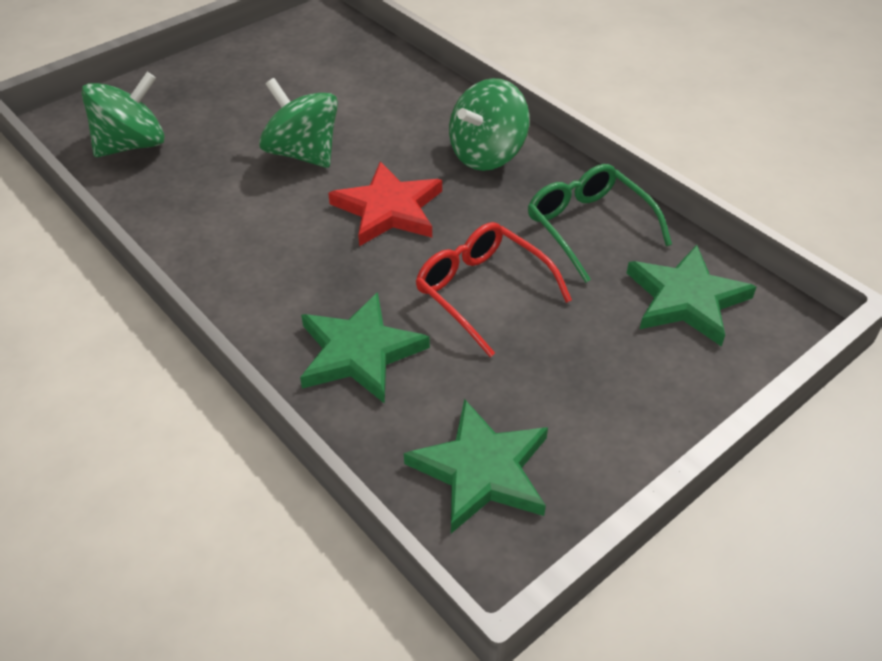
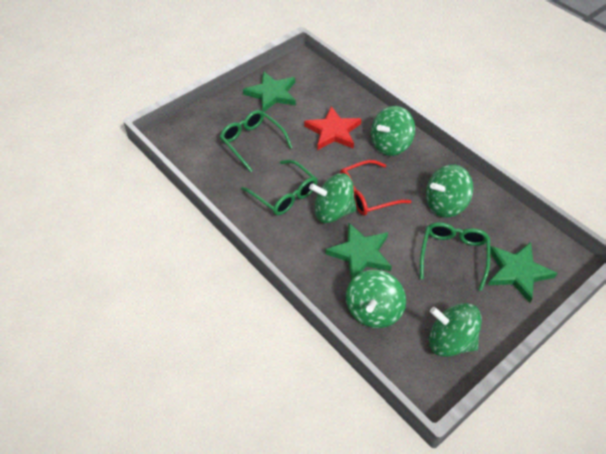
green glasses: [528,164,672,283] = 1 -> [220,110,293,172] [241,160,317,215] [420,222,490,291] = 3
green spinning top: [81,72,165,157] [259,78,338,168] [449,78,530,171] = 3 -> [309,173,357,223] [346,270,406,328] [371,106,415,156] [426,164,473,217] [429,303,482,357] = 5

